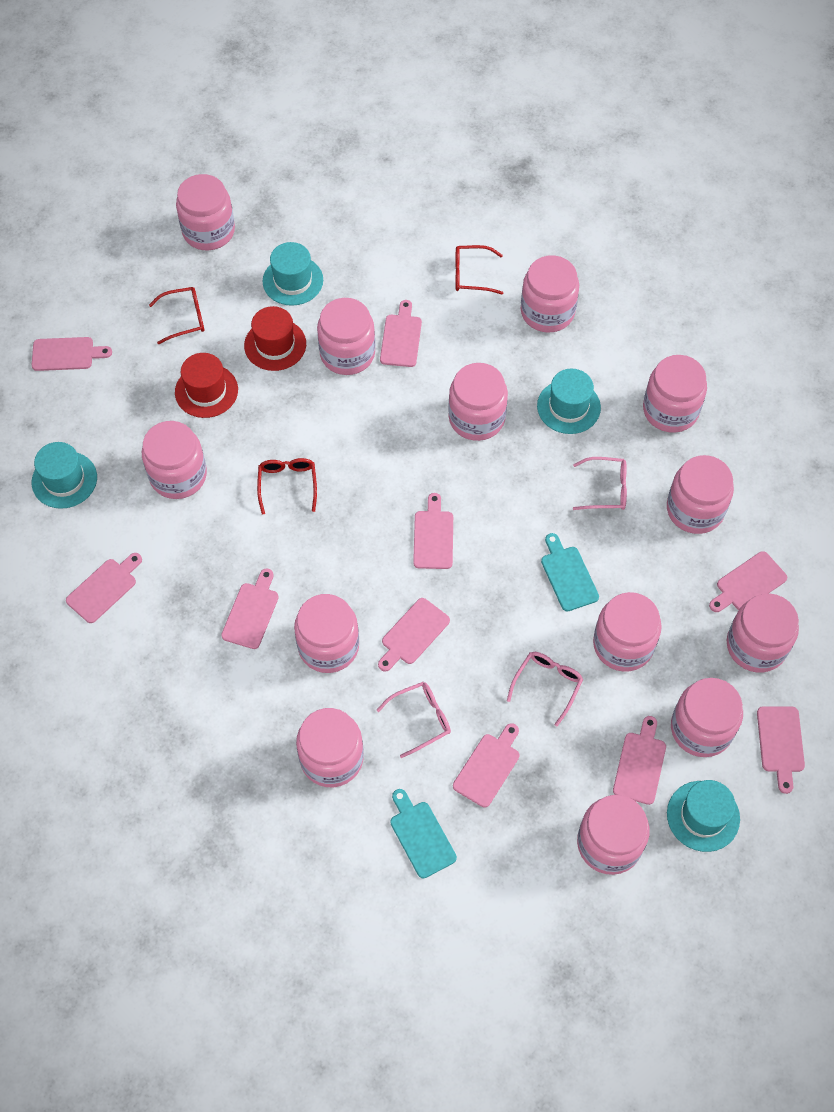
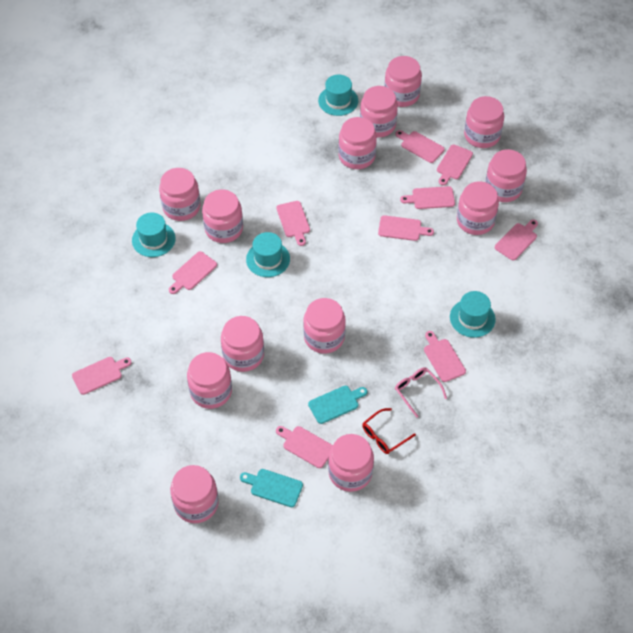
pink glasses: [376,682,451,758] [507,652,583,726] [573,457,627,510] = 3 -> [395,367,447,417] = 1
red glasses: [149,287,204,344] [257,458,317,515] [456,245,503,295] = 3 -> [362,408,416,454] = 1
red hat: [175,353,238,418] [244,306,306,371] = 2 -> none = 0

